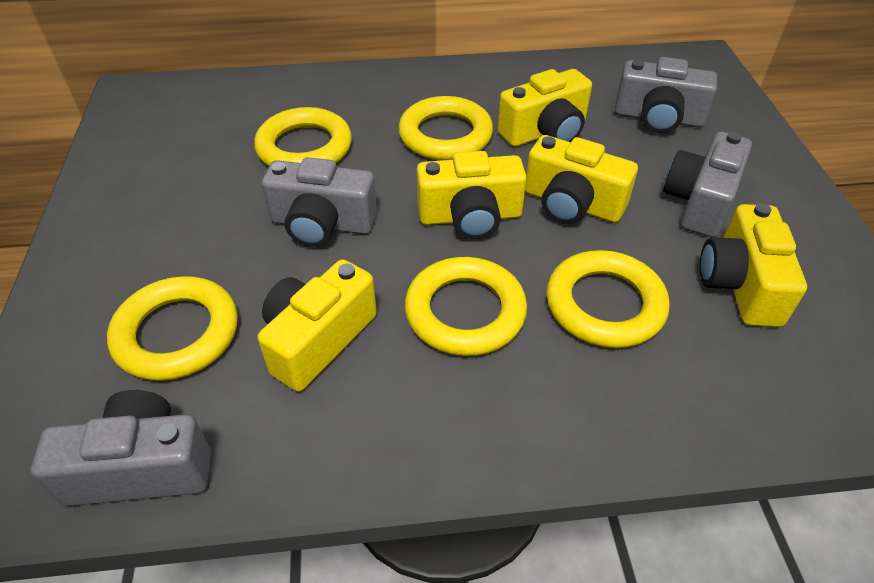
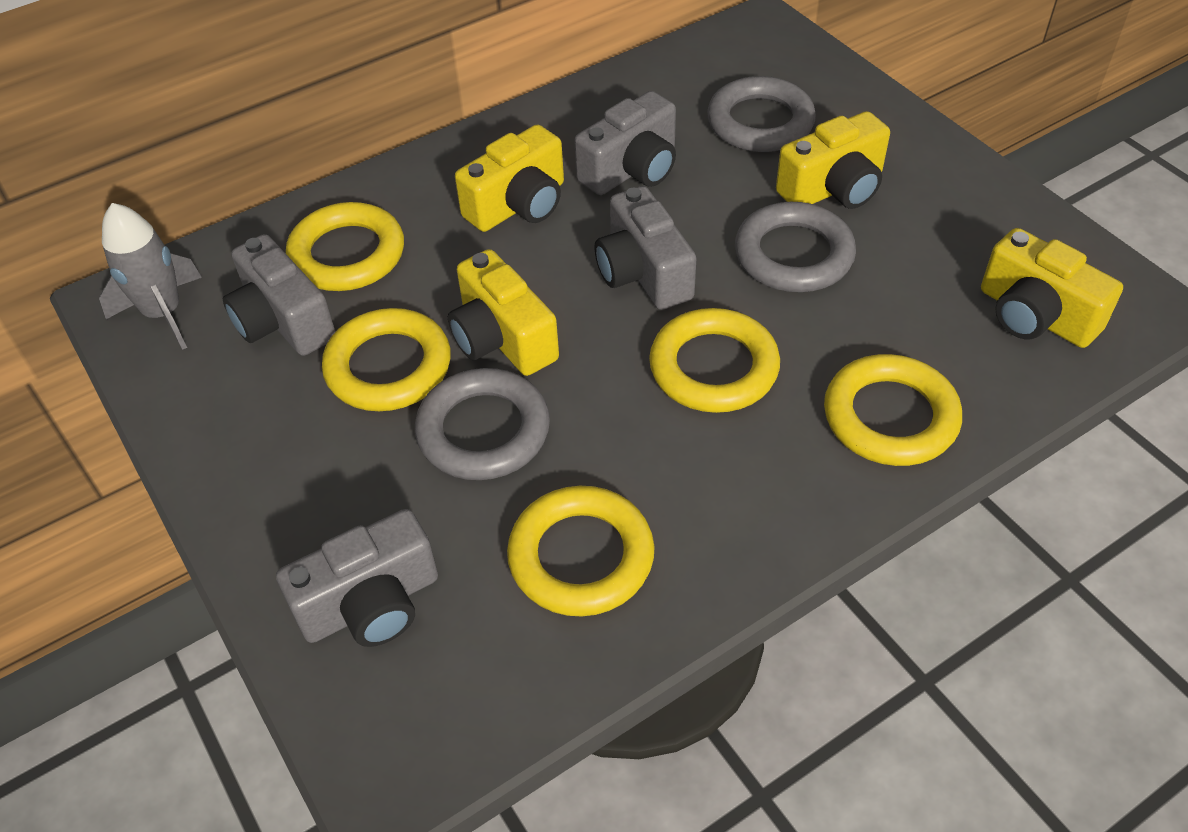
grey ring: none = 0 -> [415,368,550,480] [707,76,816,152] [735,202,856,292] = 3
grey rocket: none = 0 -> [99,203,202,350] = 1
yellow camera: [258,259,377,392] [417,151,527,239] [498,69,592,147] [525,135,638,224] [700,203,807,327] = 5 -> [448,249,559,376] [455,124,564,232] [776,111,890,209] [981,228,1123,348] = 4

